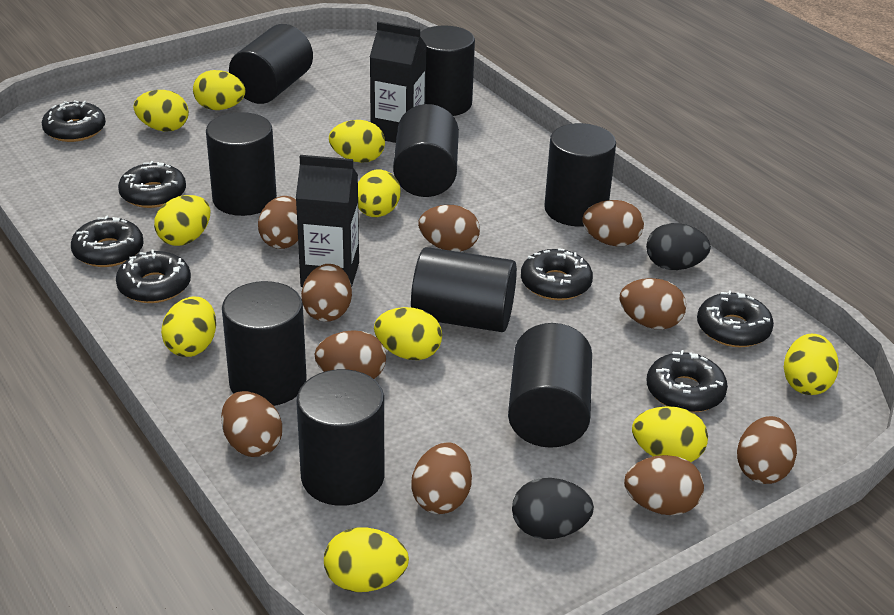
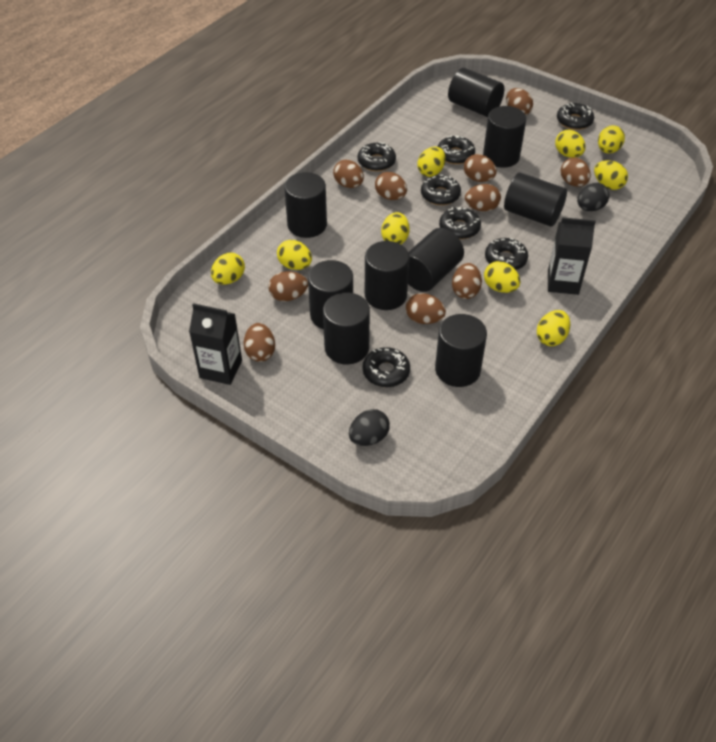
yellow egg: [133,90,189,132] [154,195,210,246] [161,297,216,357] [193,70,245,110] [324,527,409,592] [329,120,385,163] [358,170,401,217] [374,307,442,360] [632,406,708,462] [784,334,839,395] = 10 -> [211,253,245,285] [277,240,312,270] [381,212,410,244] [418,147,445,177] [484,261,520,293] [537,310,570,346] [555,130,586,158] [594,160,628,190] [598,125,625,154] = 9

